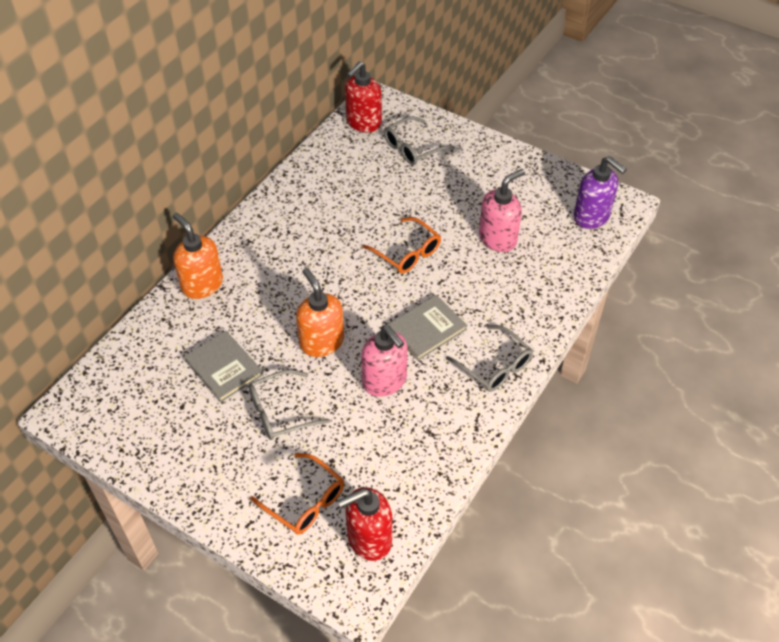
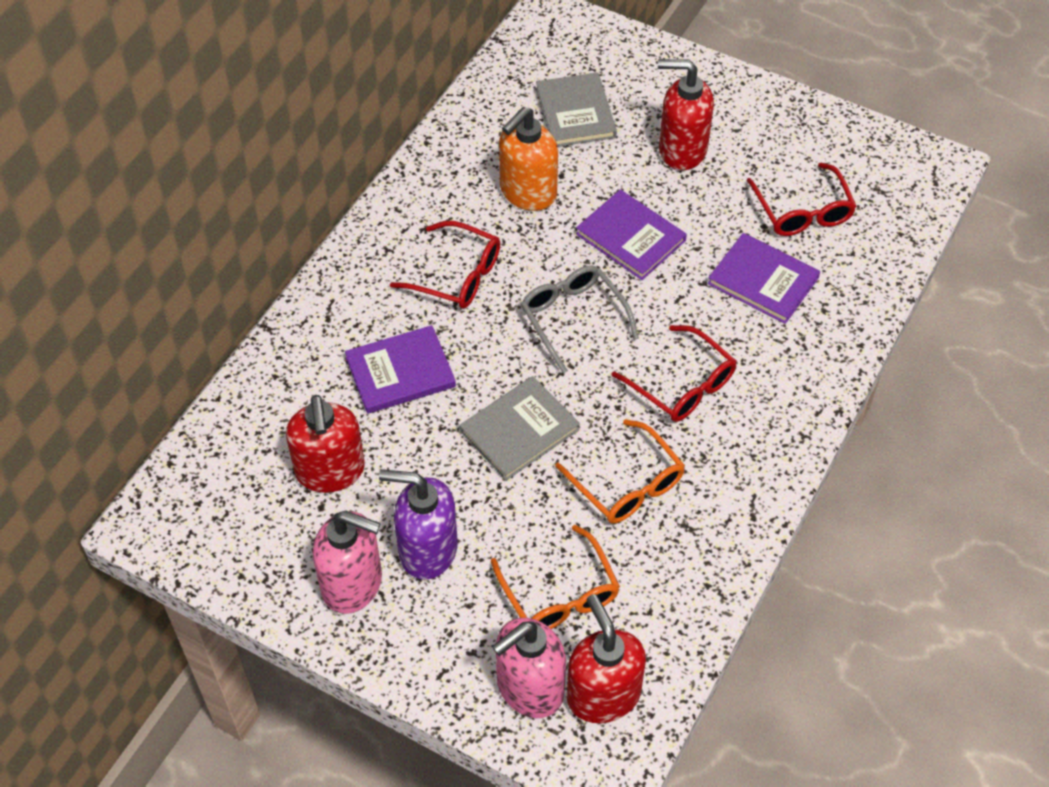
grey glasses: [248,370,330,440] [384,116,455,165] [446,325,533,392] = 3 -> [521,265,639,374] = 1
orange soap dispenser: [173,213,223,299] [296,268,344,357] = 2 -> [499,107,558,211] = 1
purple book: none = 0 -> [345,325,456,414] [576,189,687,280] [708,233,820,324] = 3
red glasses: none = 0 -> [390,221,500,309] [611,325,736,422] [747,163,857,236] = 3
red soap dispenser: [338,487,392,561] [345,61,382,132] = 2 -> [286,395,365,493] [567,594,646,723] [658,59,714,170] = 3

